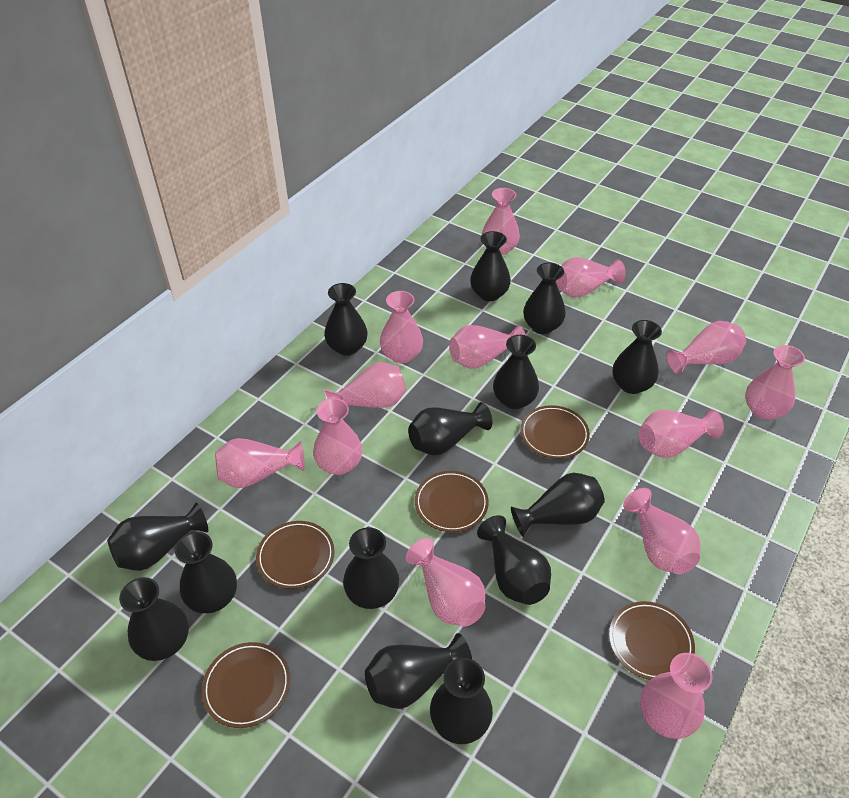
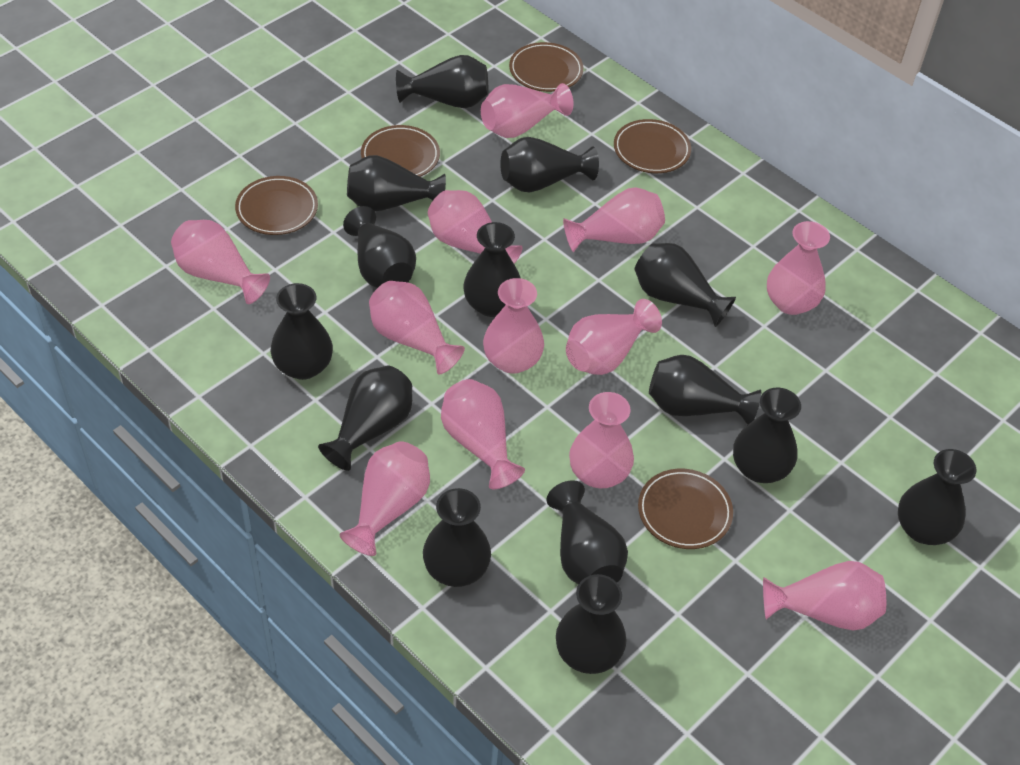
pink vase: [215,438,305,488] [313,398,362,475] [324,362,407,408] [380,291,423,364] [406,538,485,627] [449,325,526,369] [482,188,520,255] [556,257,626,298] [623,488,700,574] [639,410,724,458] [640,653,712,739] [666,321,746,375] [745,345,805,420] = 13 -> [171,220,270,304] [340,441,430,556] [369,281,465,375] [428,190,523,264] [441,379,525,489] [481,83,574,138] [483,278,544,374] [563,187,665,252] [566,299,662,375] [569,392,634,488] [763,561,886,630] [767,221,830,315] = 12

